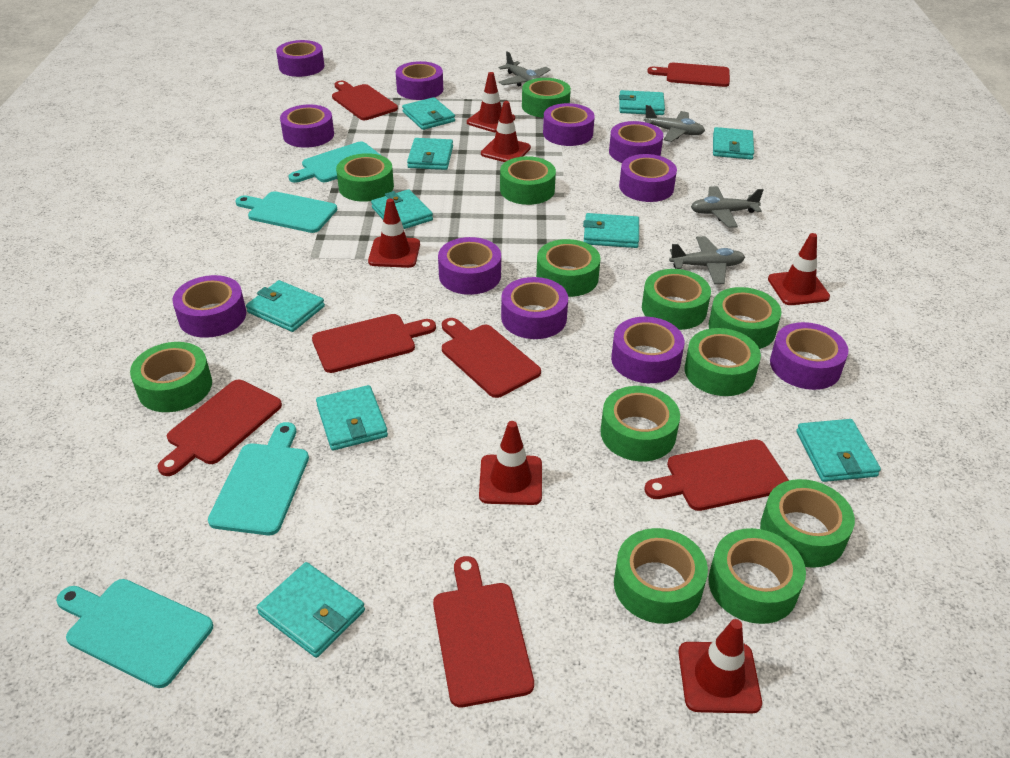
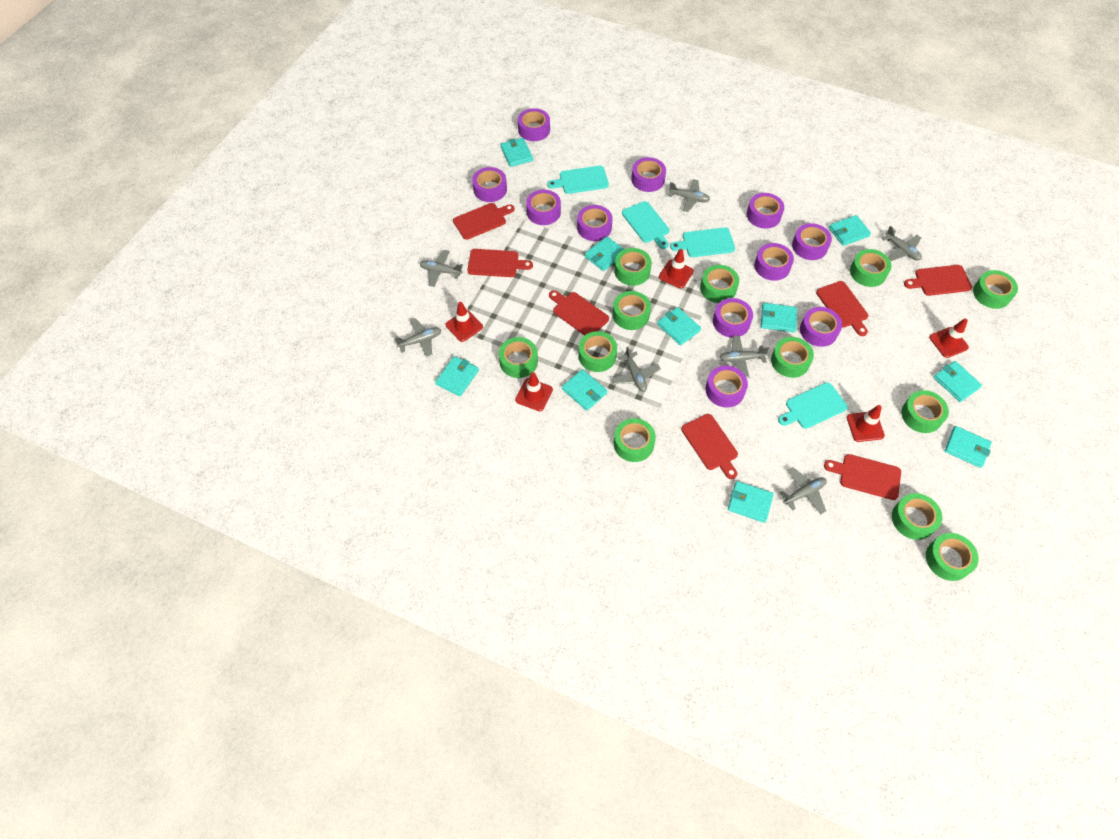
grey plane: [499,51,551,86] [644,105,705,142] [669,236,745,284] [691,186,764,228] = 4 -> [395,318,441,358] [420,250,463,287] [612,347,660,392] [668,179,710,212] [719,335,769,378] [779,467,827,514] [882,226,922,261] = 7
red traffic cone: [368,198,420,268] [467,72,515,132] [479,421,542,505] [481,101,531,162] [678,619,762,713] [768,233,830,305] = 6 -> [446,302,483,342] [515,372,553,411] [659,249,694,289] [847,405,885,442] [929,318,969,358] = 5

